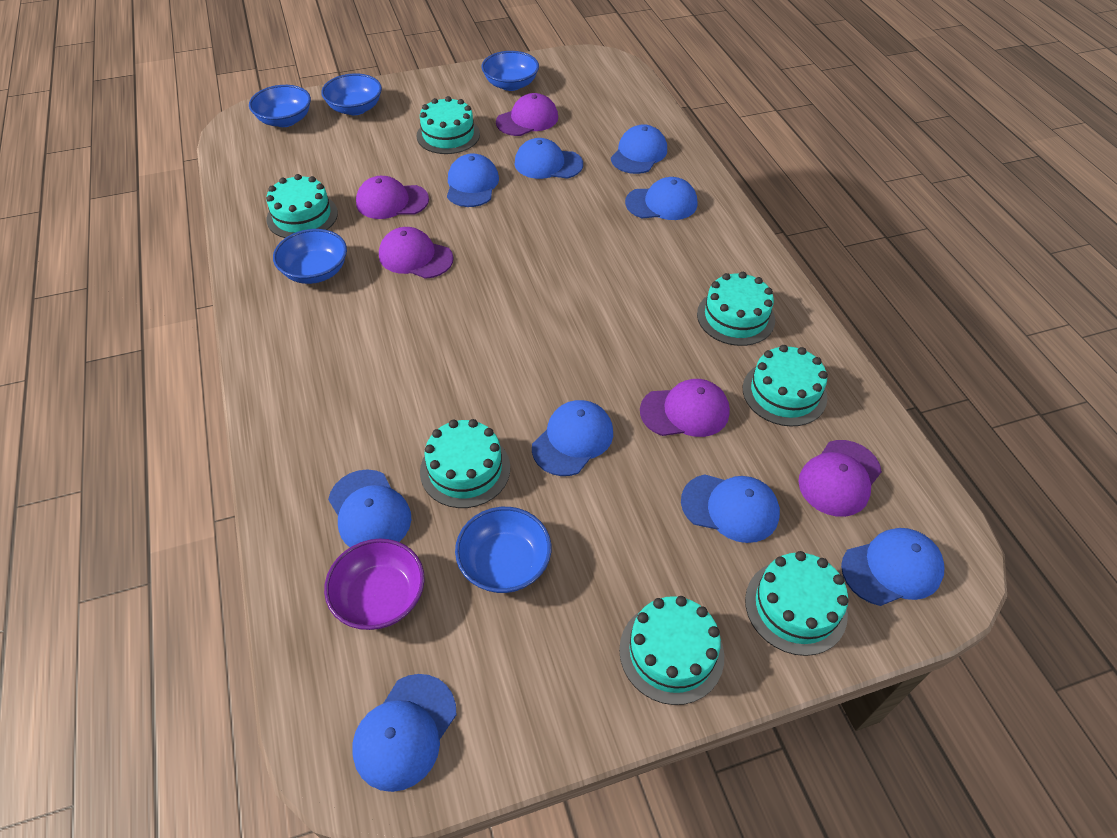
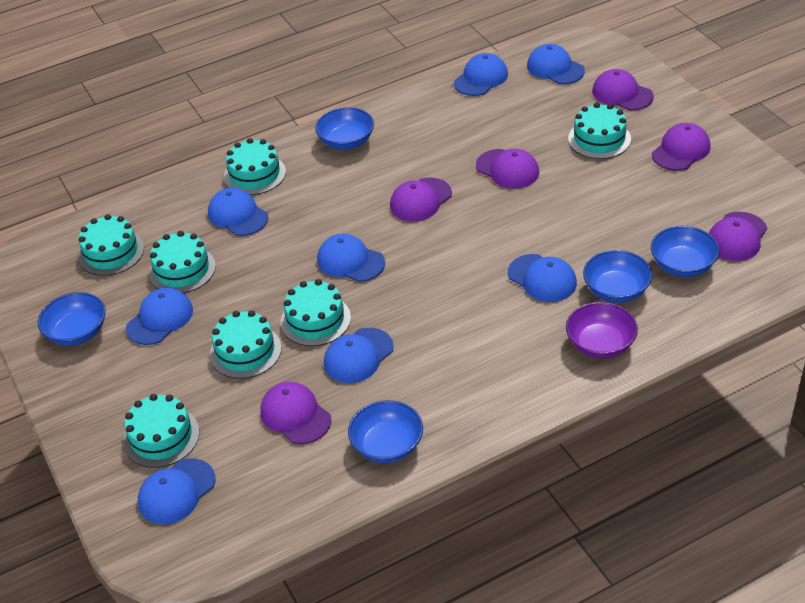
blue cap: [328,469,411,547] [352,674,456,792] [447,153,499,207] [515,138,583,179] [532,400,613,476] [611,124,667,174] [625,177,697,220] [681,474,780,543] [841,528,945,606] = 9 -> [126,287,193,345] [138,458,216,524] [208,188,269,236] [317,234,385,282] [324,328,394,383] [454,53,508,96] [508,254,577,302] [527,44,585,84] = 8
purple cap: [356,176,429,219] [379,227,453,279] [496,93,558,136] [640,379,730,437] [798,440,882,517] = 5 -> [260,382,331,444] [390,178,452,221] [476,149,539,189] [592,69,654,110] [652,123,711,171] [709,212,767,261] = 6

